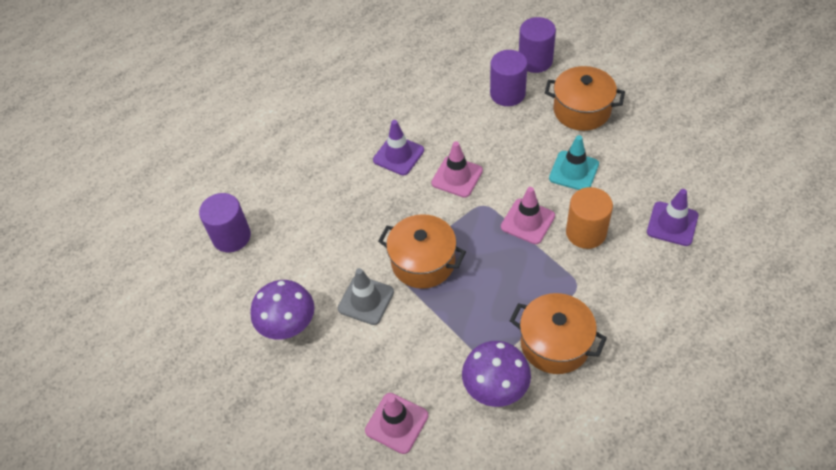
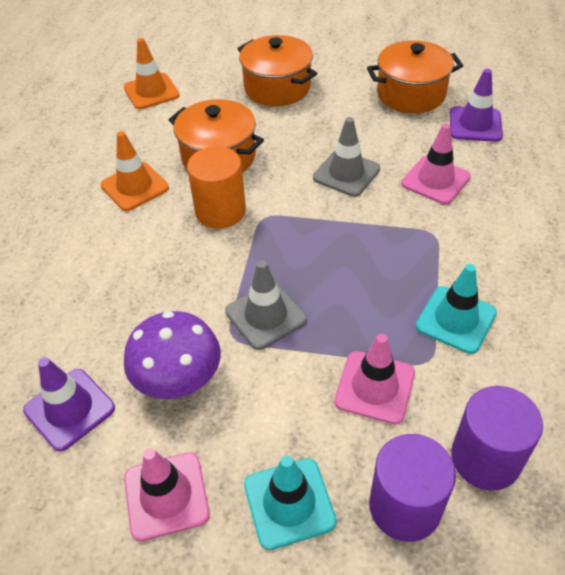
grey traffic cone: [338,268,394,325] = 1 -> [225,260,307,350] [313,117,380,197] = 2
orange traffic cone: none = 0 -> [100,131,169,211] [124,38,180,109] = 2
purple cylinder: [199,193,251,253] [490,50,528,106] [519,17,556,73] = 3 -> [369,434,456,542] [451,386,543,491] = 2
purple mushroom: [251,280,314,340] [462,341,531,407] = 2 -> [124,311,221,399] = 1
turquoise traffic cone: [549,135,599,190] = 1 -> [244,455,337,550] [416,264,497,354] = 2

